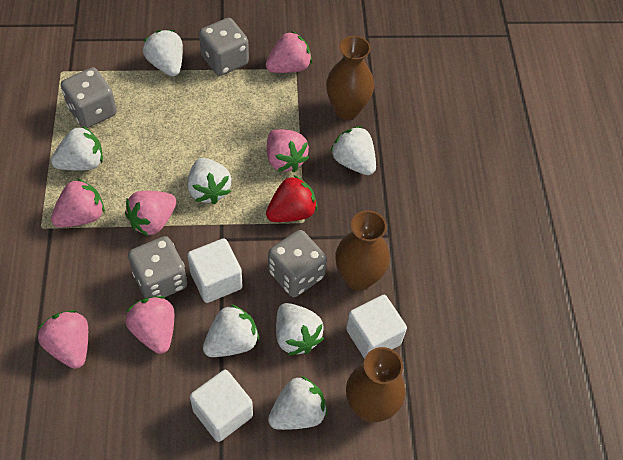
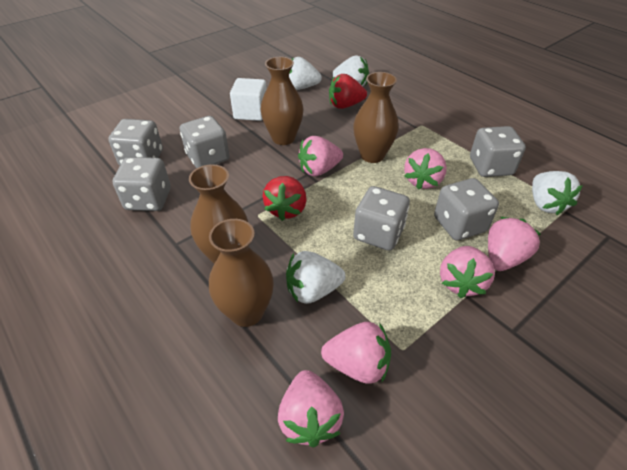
brown vase: [326,36,374,120] [335,210,390,291] [346,347,405,422] = 3 -> [189,164,249,264] [209,219,274,327] [261,57,304,145] [353,72,399,163] = 4
grey dice: [61,67,117,128] [128,236,187,298] [199,18,249,76] [268,230,327,297] = 4 -> [108,119,163,166] [113,157,171,211] [180,116,230,168] [353,186,410,251] [434,178,499,240] [470,126,526,177] = 6
red strawberry: [266,175,317,222] = 1 -> [262,176,307,221] [329,74,367,109] = 2
white cube: [187,238,243,303] [190,370,253,442] [346,295,407,359] = 3 -> [230,78,267,121] = 1
white strawberry: [51,126,103,171] [143,30,183,76] [187,158,231,204] [203,304,259,357] [268,376,328,430] [276,303,324,355] [330,126,376,175] = 7 -> [286,251,345,304] [289,57,322,90] [332,55,369,86] [532,171,583,215] = 4

